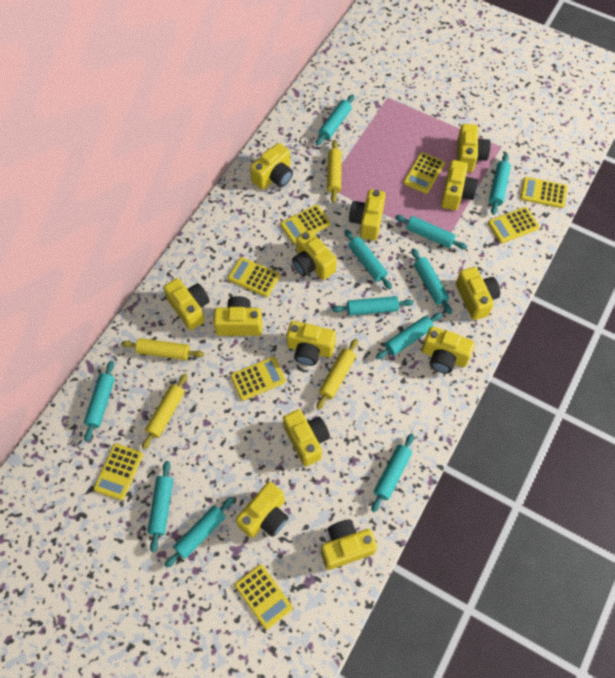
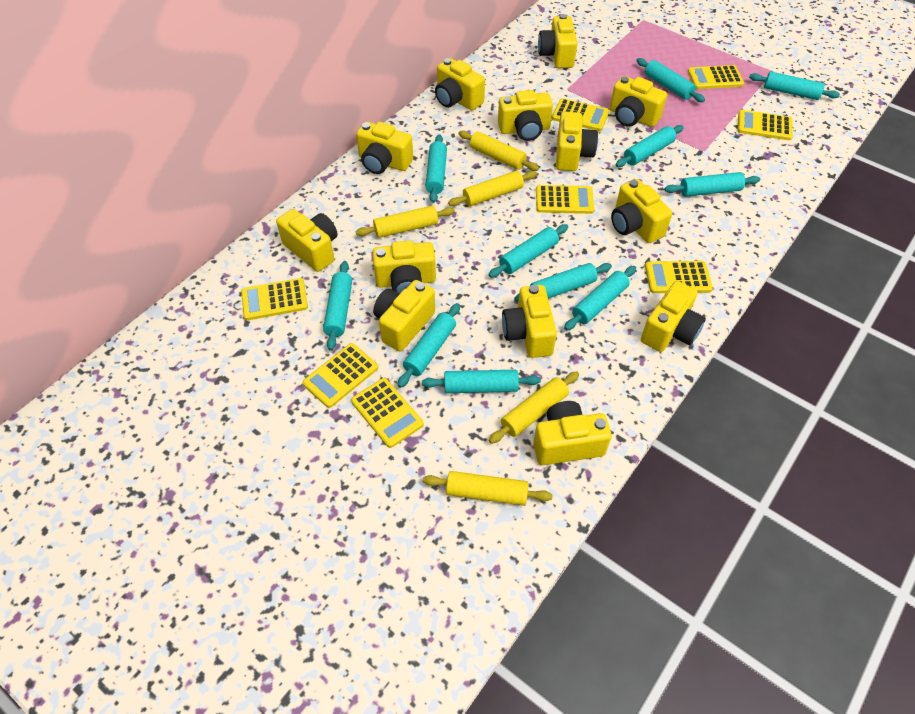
yellow rolling pin: [121,338,204,360] [142,374,187,450] [316,339,358,410] [327,140,342,203] = 4 -> [356,206,455,238] [423,471,553,506] [448,171,537,206] [458,130,539,171] [489,371,579,444] = 5

